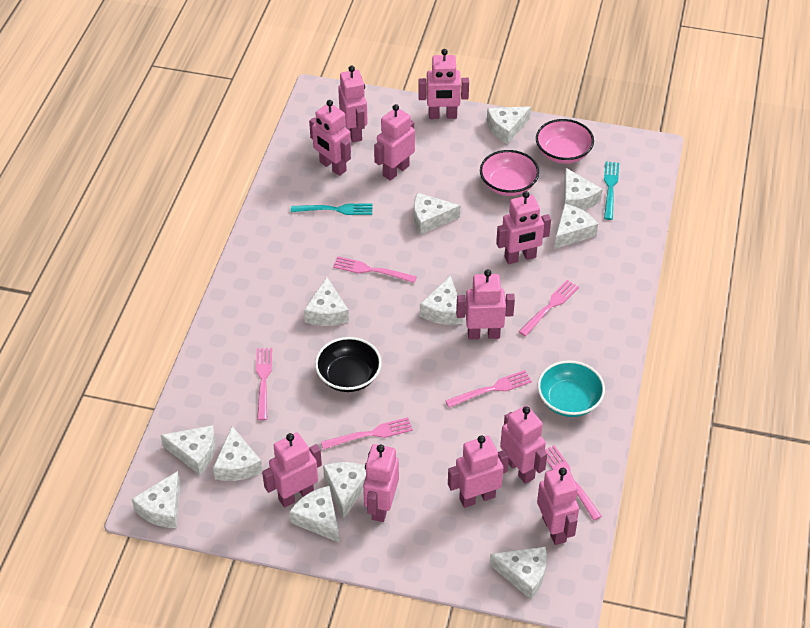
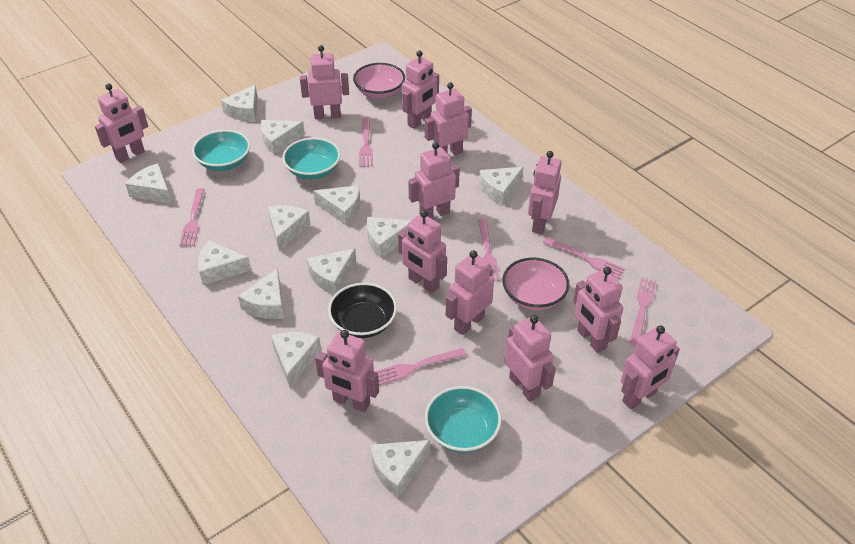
pink robot: [262,433,322,508] [309,100,351,176] [338,66,368,142] [363,444,399,522] [374,104,415,181] [418,49,469,119] [448,435,509,508] [456,269,515,339] [496,191,551,264] [500,406,547,484] [537,467,579,545] = 11 -> [95,83,148,163] [300,45,349,119] [315,330,379,412] [398,210,447,293] [402,51,439,129] [408,142,460,219] [425,82,472,155] [445,250,494,335] [504,315,556,402] [528,151,561,234] [573,267,623,353] [621,325,680,409] = 12
turquoise bowl: [538,360,605,417] = 1 -> [192,130,250,171] [282,137,341,179] [425,386,501,453] = 3
turquoise fork: [291,204,372,215] [604,162,619,220] = 2 -> none = 0

